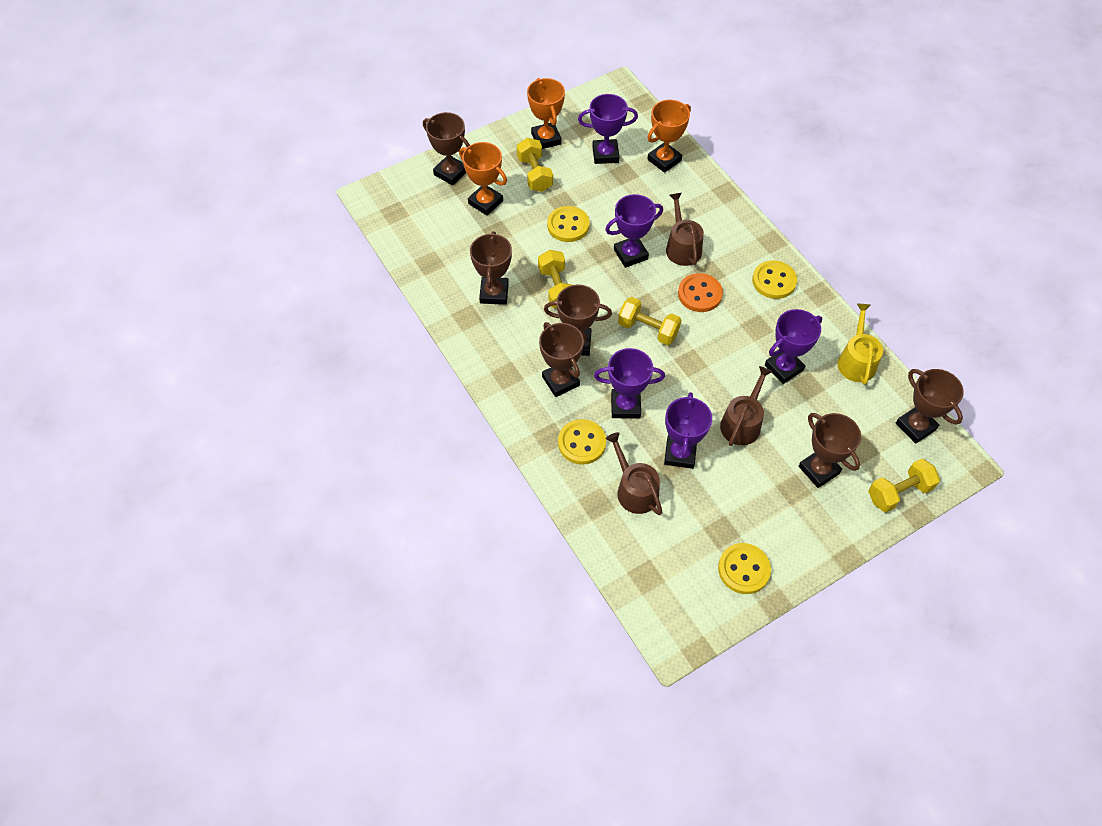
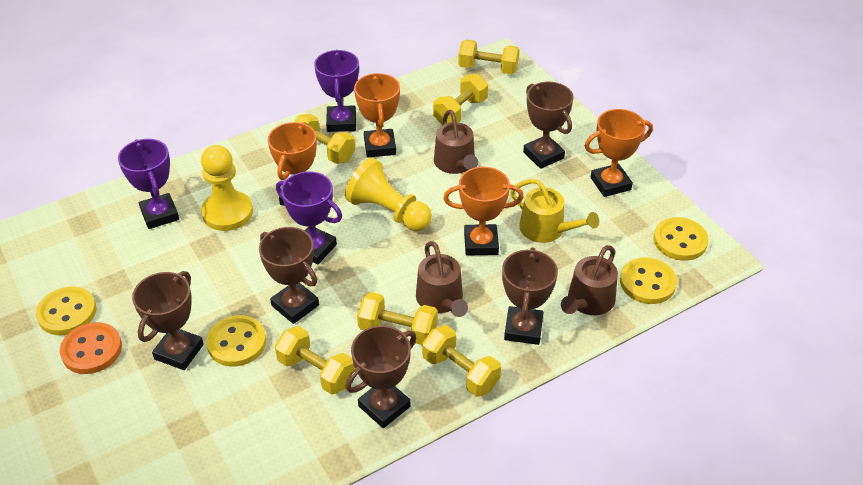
brown trophy: [423,112,470,186] [470,231,512,305] [539,322,584,397] [544,285,612,356] [799,413,861,488] [896,369,964,444] = 6 -> [132,271,204,370] [259,227,319,324] [346,325,416,428] [502,247,558,345] [523,82,574,169] = 5
orange trophy: [459,142,507,216] [527,78,565,149] [647,100,691,173] = 3 -> [267,122,317,206] [354,73,400,158] [443,167,524,256] [585,109,653,197] = 4
purple trophy: [578,94,638,164] [594,348,665,419] [605,194,663,268] [664,392,712,469] [765,309,822,384] = 5 -> [118,139,179,229] [276,171,342,265] [314,50,359,132] = 3
yellow dumbbell: [517,138,553,192] [538,250,572,308] [618,297,681,345] [868,459,940,512] = 4 -> [275,326,355,395] [294,114,355,164] [357,292,438,345] [422,325,501,397] [433,74,488,125] [458,39,519,74] = 6
yellow pawn: none = 0 -> [201,145,253,231] [345,158,432,231] = 2

